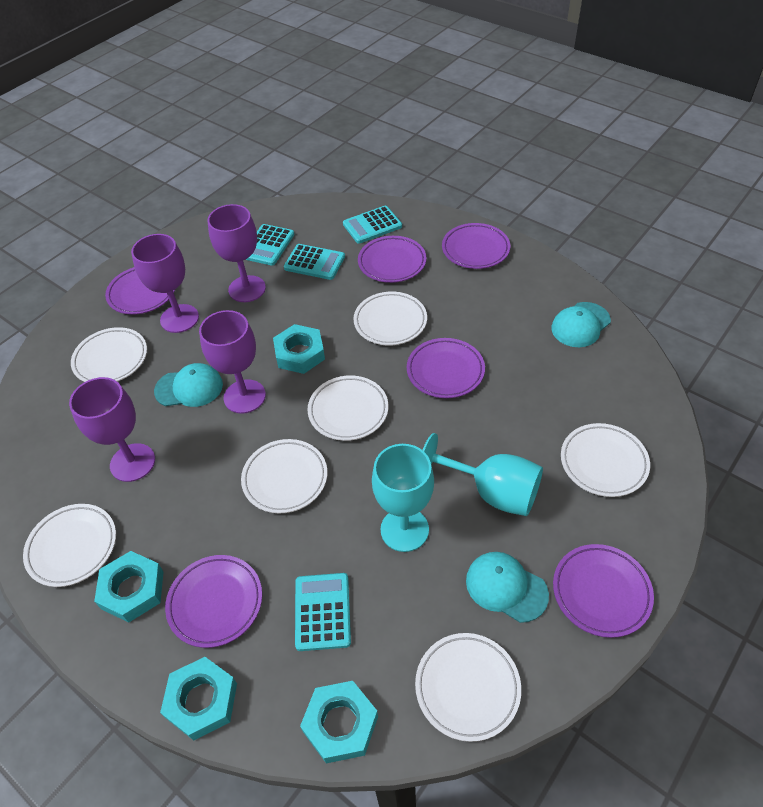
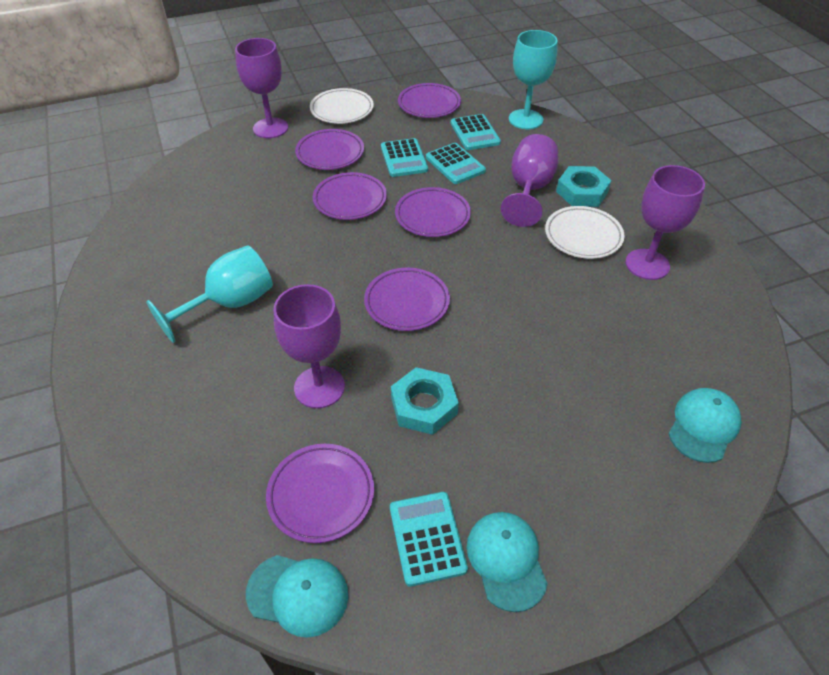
turquoise nut: [94,551,164,623] [160,657,237,740] [273,324,325,374] [300,681,378,763] = 4 -> [391,367,459,435] [556,166,612,207] = 2
white plate: [23,504,116,587] [71,327,147,382] [241,439,327,514] [308,375,388,441] [354,292,427,345] [415,633,521,742] [561,423,650,497] = 7 -> [310,88,374,124] [545,206,624,259] = 2

